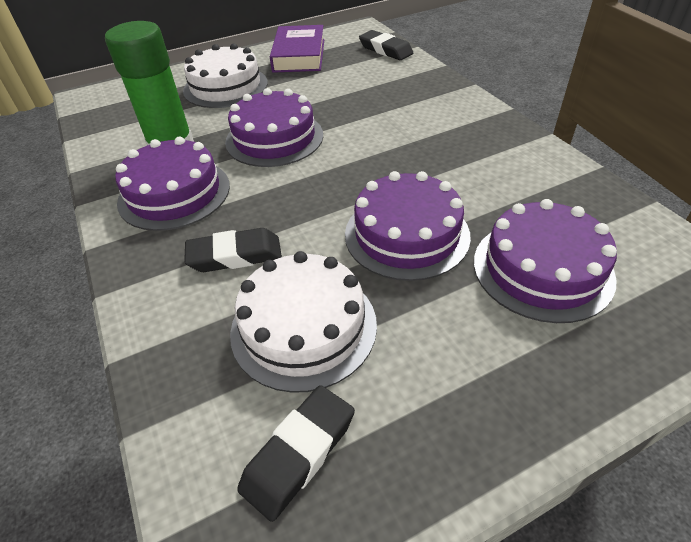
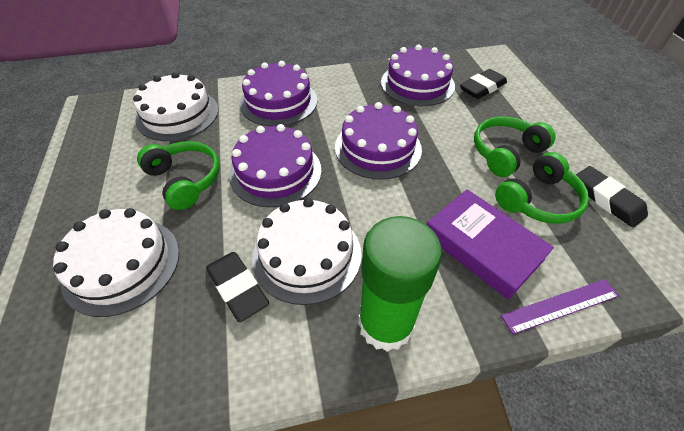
green headphones: none = 0 -> [137,141,220,210] [474,116,556,177] [495,152,589,224] = 3
purple ruler: none = 0 -> [501,279,619,334] = 1
white cake: [183,43,268,108] [230,251,377,393] = 2 -> [53,208,179,317] [133,72,218,141] [252,198,361,305] = 3

